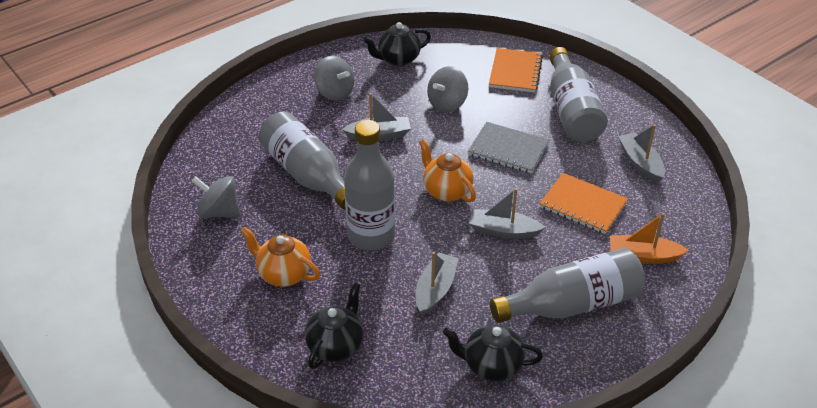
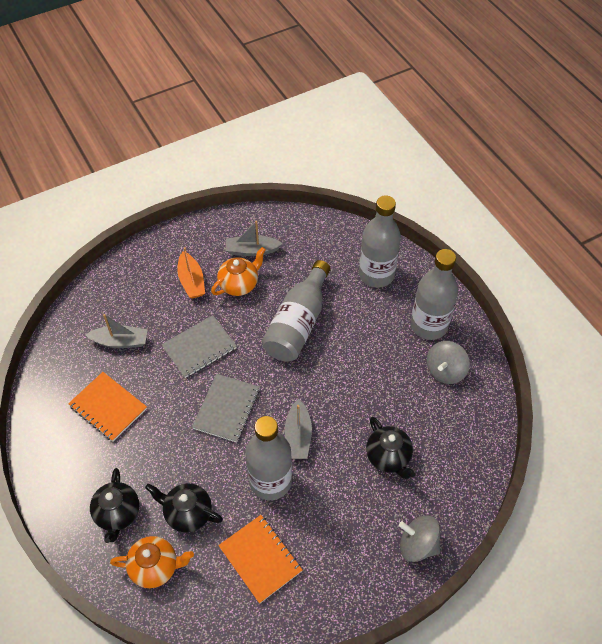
grey boat: [342,93,411,141] [416,252,459,315] [469,188,545,239] [618,124,665,183] = 4 -> [86,314,148,348] [226,221,283,256] [285,399,312,459] = 3
grey notebook: [468,122,549,173] = 1 -> [161,315,237,378] [192,374,260,443] = 2
grey spinning top: [192,176,241,218] [314,56,354,101] [427,66,468,113] = 3 -> [399,515,440,562] [427,341,470,384] = 2

